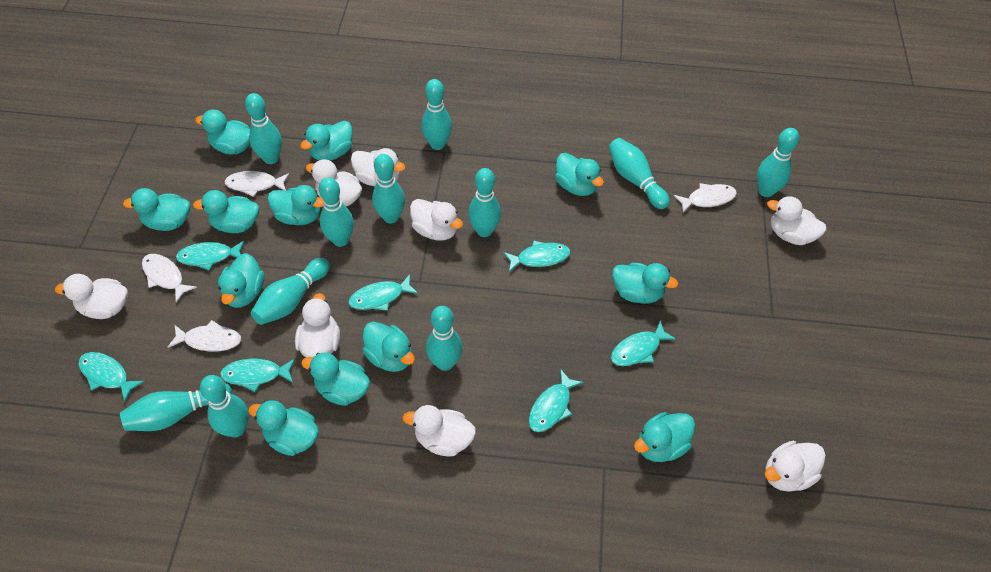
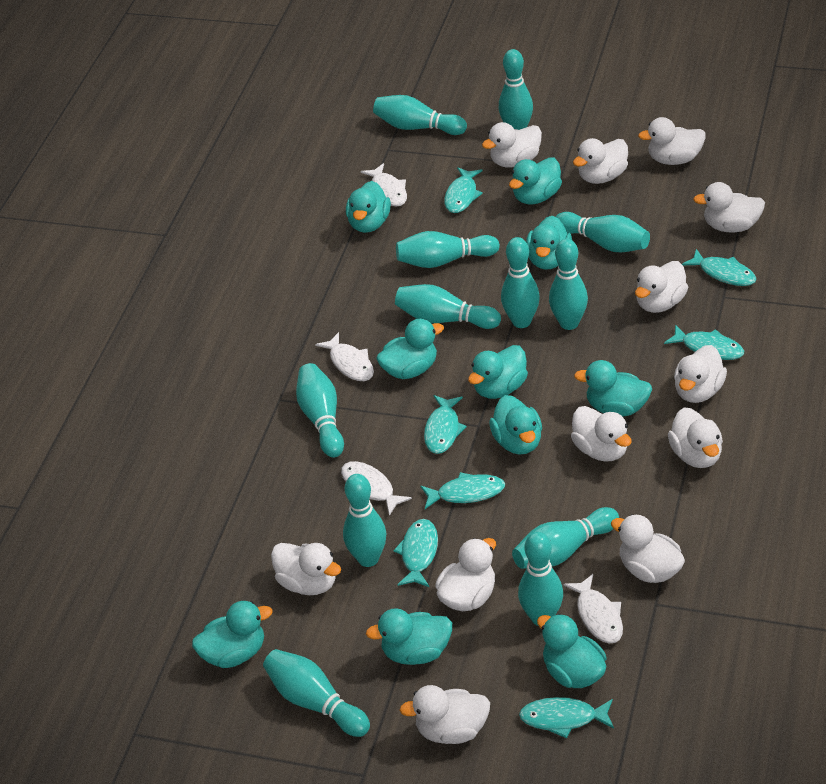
turquoise bowling pin: [120,383,232,431] [200,375,249,437] [245,93,282,164] [251,258,330,325] [319,177,354,247] [372,154,405,223] [421,79,452,150] [426,306,463,371] [468,168,501,237] [609,138,670,209] [757,128,799,197] = 11 -> [263,649,370,737] [296,363,344,457] [343,474,387,567] [373,95,467,135] [395,284,501,329] [396,231,500,268] [499,49,533,130] [501,237,540,328] [512,507,619,569] [518,532,563,626] [549,239,588,330] [556,212,650,252] = 12
turquoise duck: [123,188,190,231] [193,190,259,233] [195,110,250,155] [218,253,264,308] [248,400,319,456] [268,185,324,225] [300,121,352,161] [301,353,370,406] [362,322,415,372] [555,153,604,196] [612,263,679,303] [634,412,695,462] = 12 -> [192,601,272,668] [346,181,391,233] [366,608,452,665] [376,319,444,379] [468,345,528,399] [489,395,542,455] [509,157,562,204] [526,216,572,270] [537,614,607,688] [574,360,652,417] = 10
white duck: [55,274,128,319] [295,293,340,357] [306,159,362,206] [351,148,406,187] [402,405,476,457] [410,199,463,240] [765,441,826,492] [767,196,827,245] = 8 -> [271,543,341,595] [399,685,490,744] [435,538,496,611] [482,122,542,167] [571,406,632,462] [573,138,628,184] [611,514,685,583] [635,261,688,313] [638,117,706,165] [668,408,723,468] [674,345,727,403] [693,182,765,232] = 12

